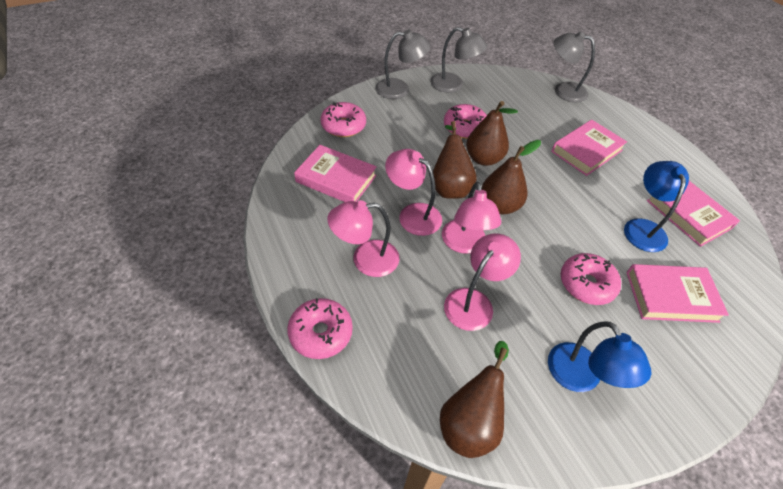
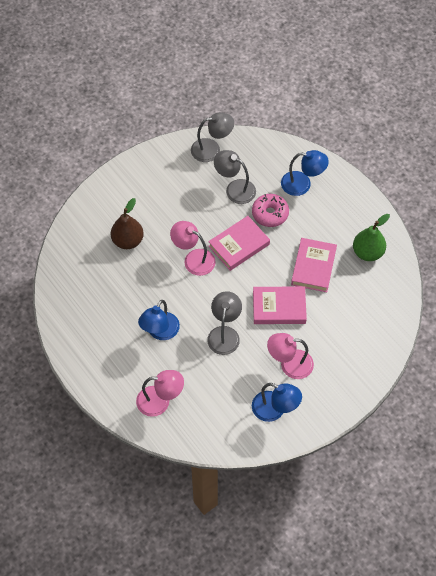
blue lamp: [548,321,651,392] [624,161,689,252] = 2 -> [138,300,180,340] [252,383,302,422] [281,150,329,196] = 3
brown pear: [433,121,476,199] [440,341,509,458] [466,101,518,166] [481,140,541,214] = 4 -> [111,198,144,249] = 1
green pear: none = 0 -> [353,214,390,261] = 1
pink book: [294,145,377,202] [551,120,627,176] [626,264,729,323] [647,181,740,247] = 4 -> [208,216,270,271] [253,287,307,324] [291,238,337,292] = 3
pink donut: [287,298,353,359] [321,102,366,137] [444,104,487,139] [561,253,621,305] = 4 -> [252,194,289,227] = 1
pink lamp: [327,200,400,277] [385,149,442,236] [442,182,501,254] [444,234,521,331] = 4 -> [136,370,184,417] [170,221,216,276] [267,333,314,379] = 3

